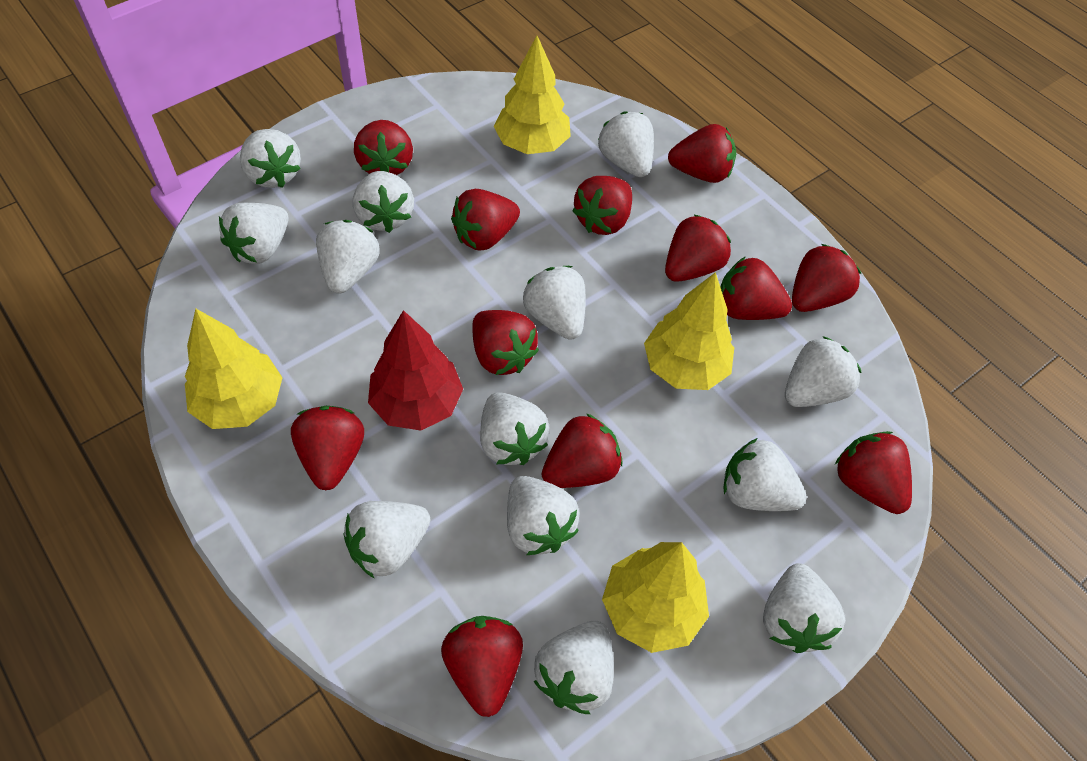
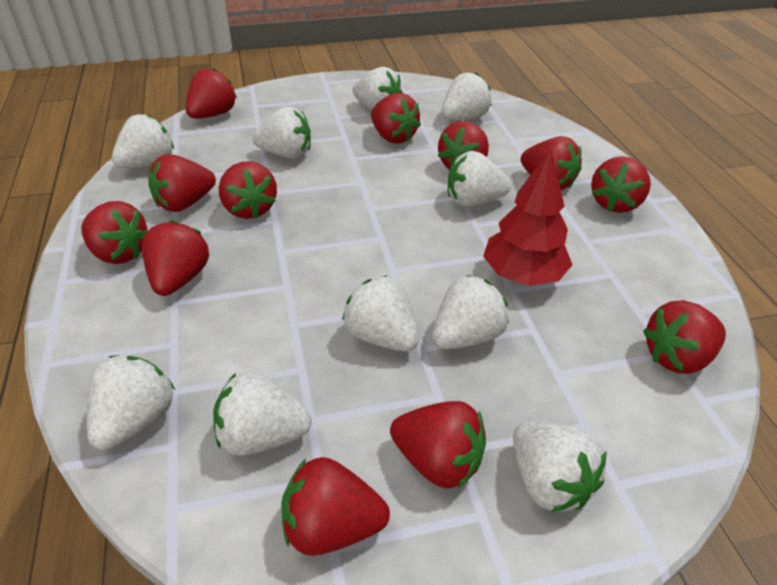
white strawberry: [219,203,289,264] [240,129,301,188] [316,220,380,293] [344,501,430,579] [353,171,414,233] [480,392,549,465] [507,476,580,555] [523,266,585,340] [534,621,614,714] [598,111,654,177] [724,438,807,511] [763,563,845,653] [785,336,862,407] = 13 -> [87,355,175,450] [112,114,174,169] [213,371,312,456] [252,107,311,159] [342,275,419,352] [353,67,403,111] [432,275,509,349] [441,73,492,120] [448,151,511,207] [513,422,607,512] = 10
yellow tree: [185,309,283,429] [494,36,571,154] [602,542,709,653] [644,272,734,390] = 4 -> none = 0

